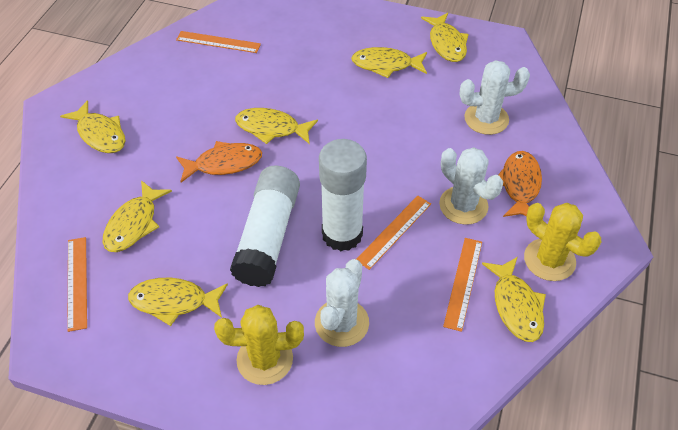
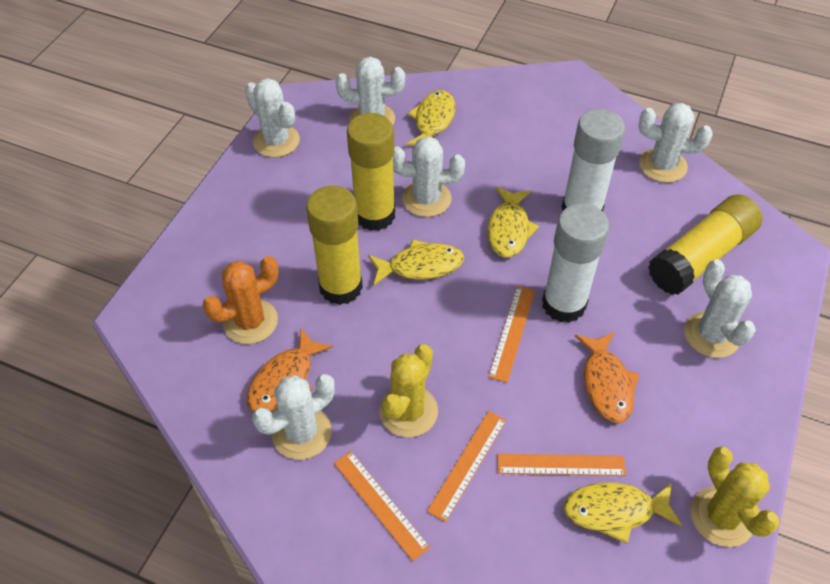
orange cactus: none = 0 -> [203,256,279,344] = 1
white cactus: [315,259,369,347] [439,147,503,225] [460,60,530,135] = 3 -> [245,78,300,157] [252,374,335,460] [336,57,405,125] [393,136,465,217] [639,103,712,183] [684,259,756,358] = 6
yellow fish: [60,100,125,153] [102,180,172,252] [128,278,228,326] [235,108,318,144] [351,47,427,78] [421,13,469,62] [482,257,546,342] = 7 -> [368,239,464,286] [406,90,455,146] [488,186,539,258] [563,482,682,544] = 4
yellow glue stick: none = 0 -> [306,186,363,305] [347,113,395,231] [648,194,763,295] = 3

